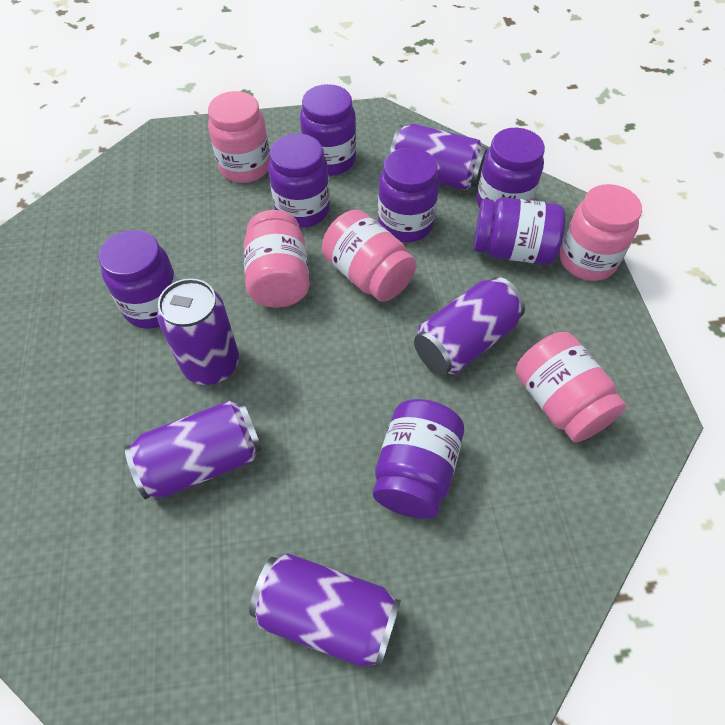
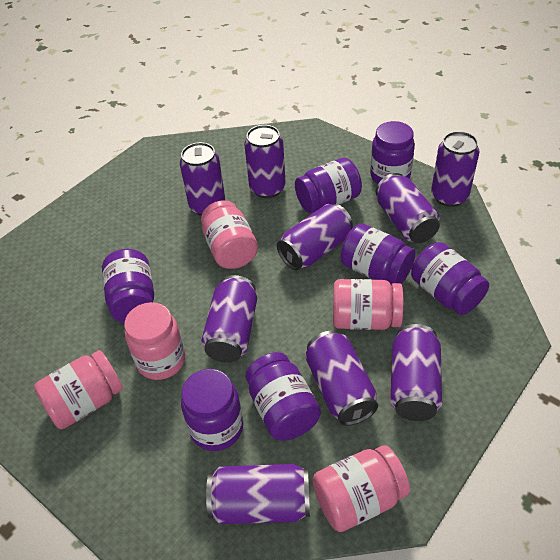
purple can: [125,400,262,499] [157,278,239,385] [249,553,401,667] [390,124,487,190] [414,277,525,375] = 5 -> [180,142,225,216] [201,275,257,363] [206,464,310,524] [244,125,286,198] [277,204,353,270] [305,330,378,426] [376,173,440,243] [390,324,442,421] [431,131,479,207] = 9

